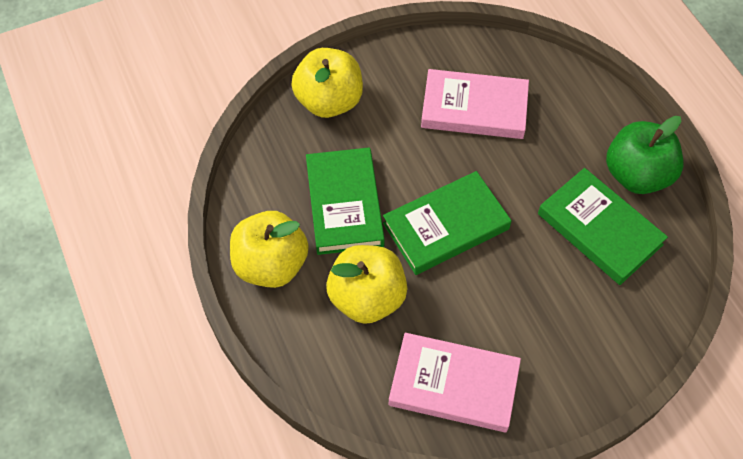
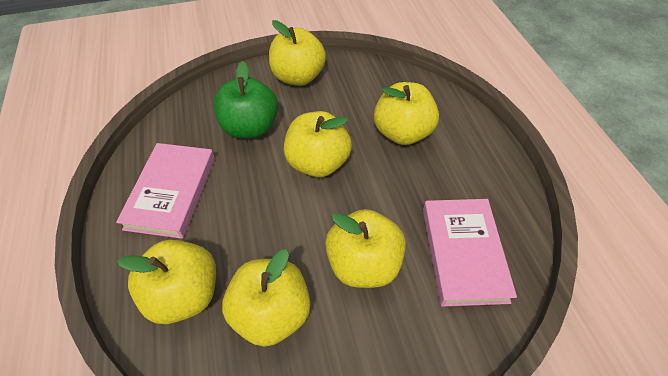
green book: [306,148,385,255] [383,171,512,275] [538,168,668,285] = 3 -> none = 0
yellow apple: [230,211,309,288] [291,48,363,118] [326,245,407,324] = 3 -> [117,239,216,324] [222,249,310,347] [269,20,326,86] [284,111,352,177] [325,209,406,288] [374,82,439,145] = 6

